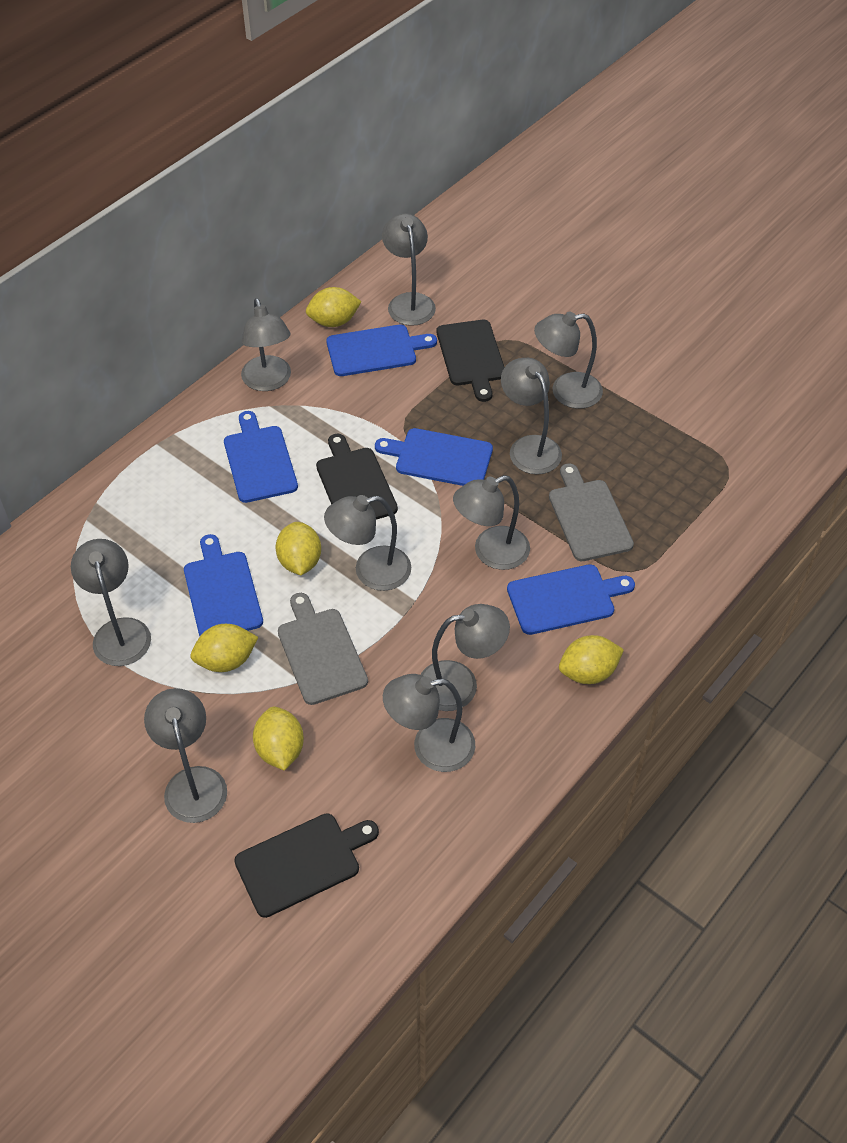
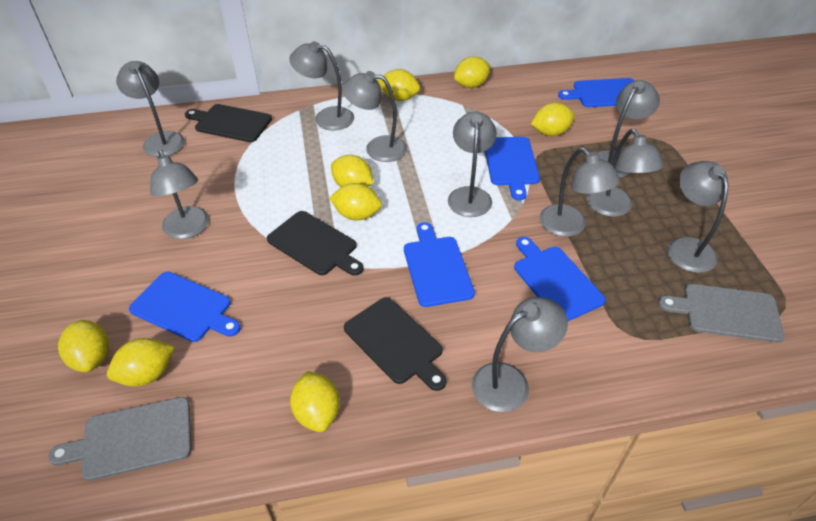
yellow lemon: [191,624,258,672] [253,707,304,771] [276,522,321,575] [306,287,361,327] [559,635,624,684] = 5 -> [58,320,109,372] [107,338,175,387] [290,371,340,432] [329,183,382,221] [331,155,373,187] [378,69,420,101] [454,56,491,88] [531,102,575,136] = 8

